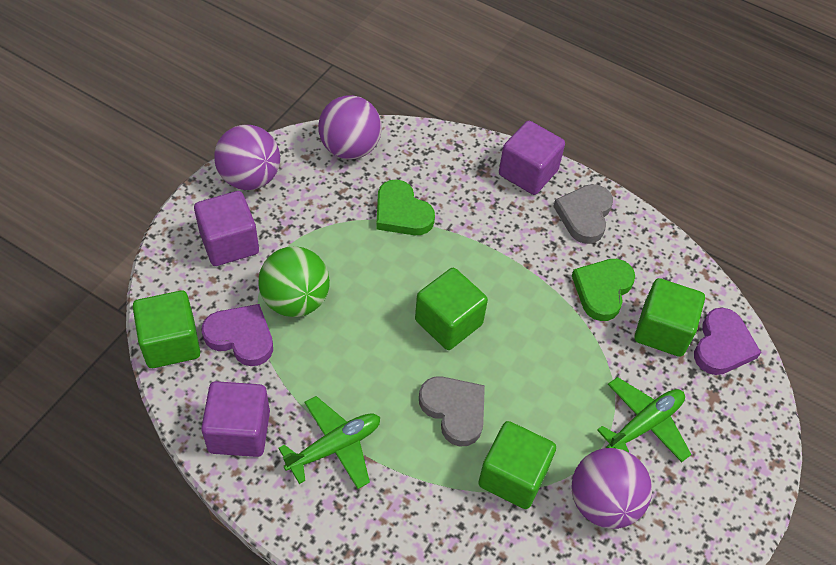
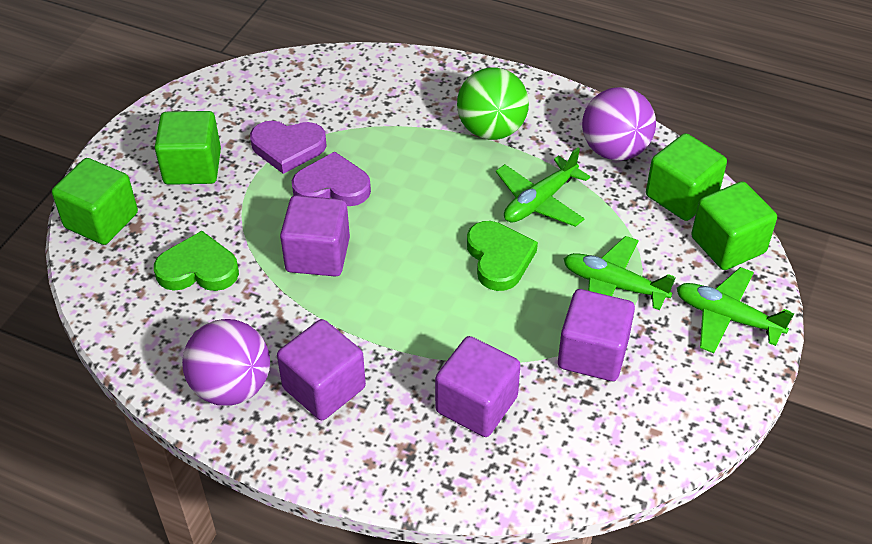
green plane: [278,396,380,489] [597,377,692,462] = 2 -> [496,148,590,227] [564,236,675,310] [677,267,794,353] = 3
grey heart: [419,376,485,446] [553,184,613,244] = 2 -> none = 0
purple ball: [214,125,280,190] [318,95,382,159] [571,448,652,529] = 3 -> [182,319,270,406] [582,87,656,161] = 2
purple cube: [194,191,259,266] [201,381,270,457] [499,121,565,195] = 3 -> [277,319,366,420] [280,195,350,277] [435,336,521,437] [558,289,635,381] = 4

